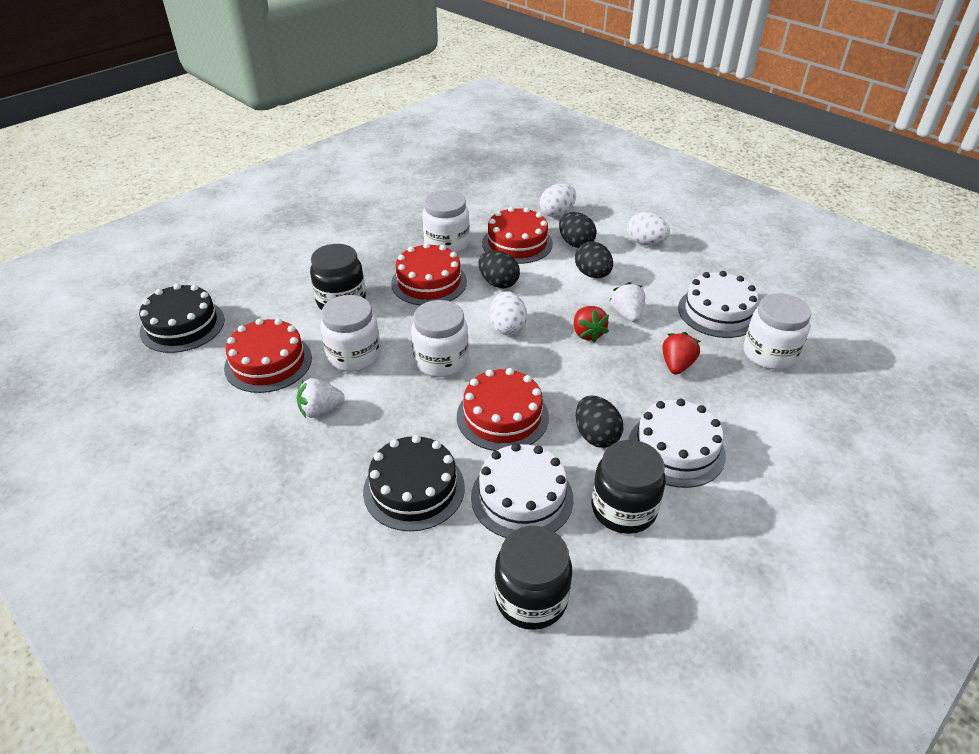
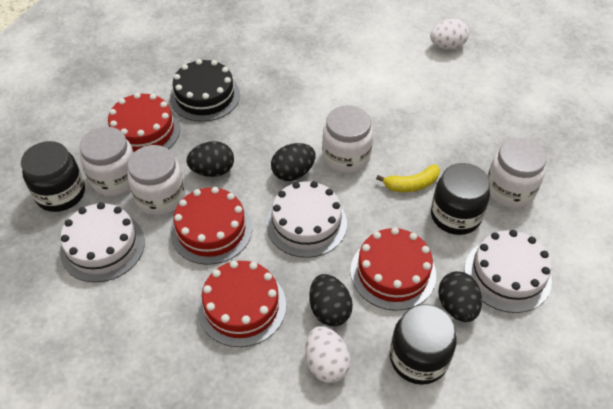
black cake: [139,283,225,353] [363,435,465,531] = 2 -> [170,59,240,122] = 1
red strawberry: [574,306,609,343] [662,332,701,375] = 2 -> none = 0
white egg: [490,291,527,335] [540,184,576,217] [627,212,670,245] = 3 -> [305,326,351,383] [430,18,469,50] = 2
white strawberry: [297,378,345,418] [610,282,645,322] = 2 -> none = 0
yellow banana: none = 0 -> [376,164,440,192] = 1

